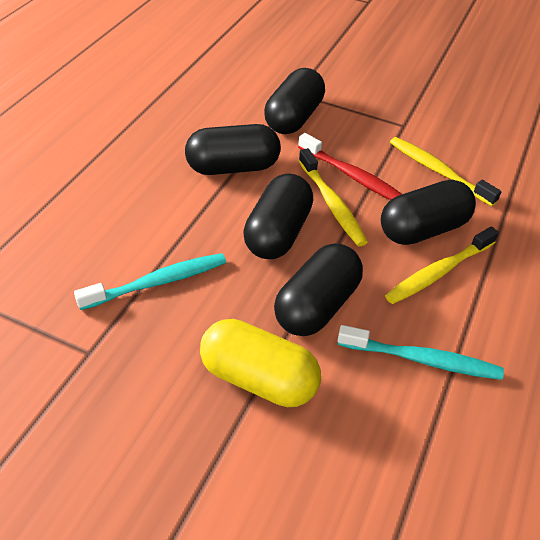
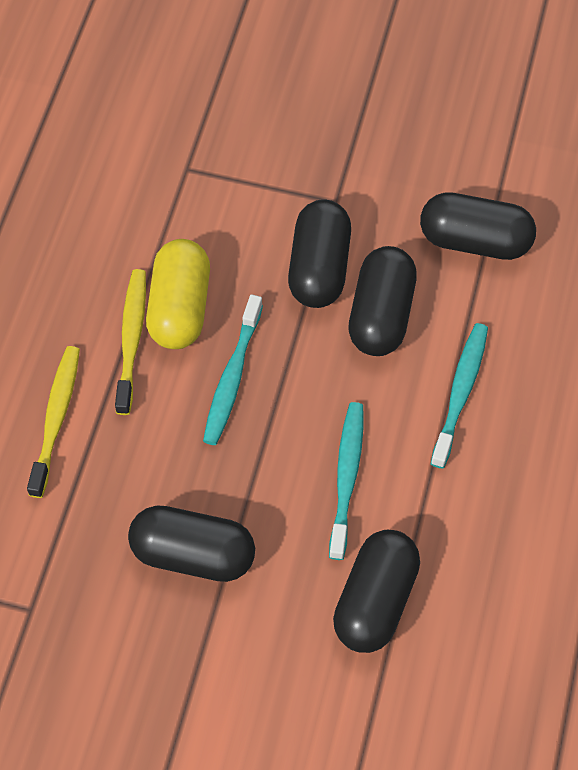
red toothbrush: [298,133,402,200] = 1 -> none = 0
turquoise toothbrush: [74,253,226,310] [337,325,504,380] = 2 -> [203,294,263,445] [329,402,363,560] [431,323,488,469] = 3
yellow toothbrush: [298,148,368,246] [385,227,499,304] [390,137,501,206] = 3 -> [27,346,80,498] [115,269,146,415] = 2

